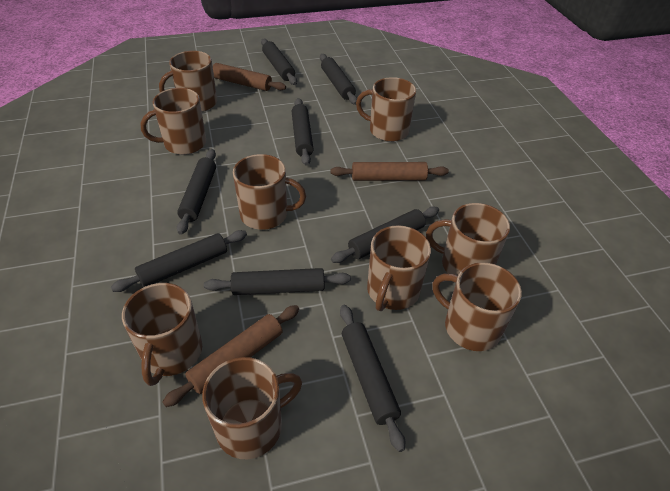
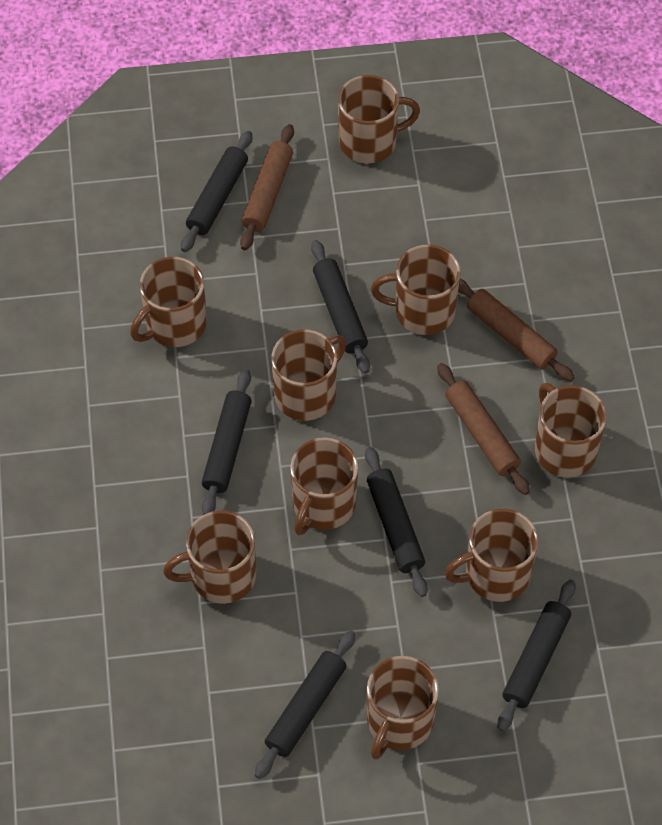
black rolling pin: [111,230,247,292] [177,149,216,235] [204,268,351,295] [261,39,297,85] [292,98,314,166] [320,54,357,105] [331,207,439,263] [340,305,405,452] = 8 -> [181,131,252,252] [202,369,251,515] [255,630,356,779] [311,240,370,374] [365,447,427,597] [497,580,576,731] = 6

